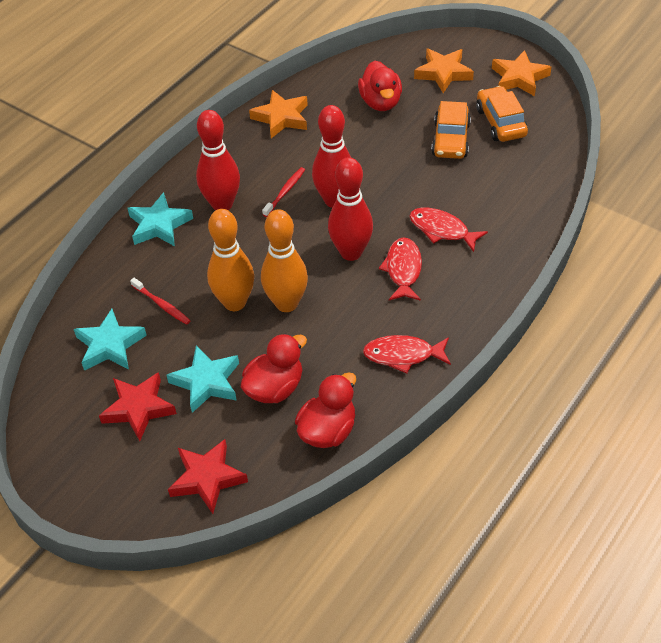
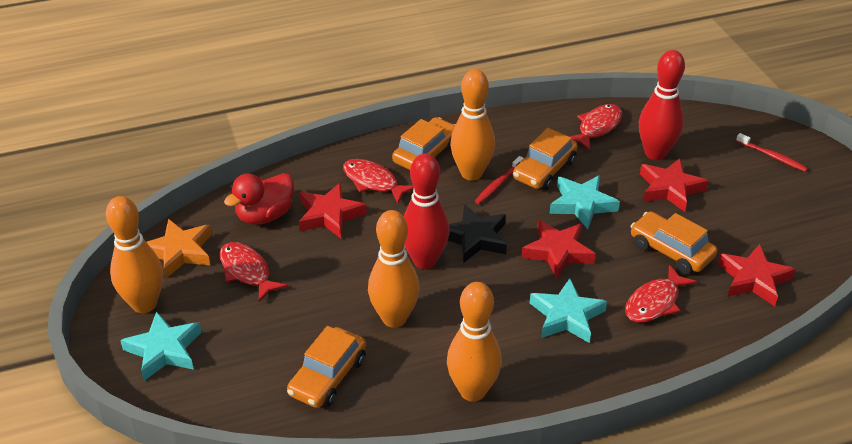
black star: none = 0 -> [448,204,507,263] = 1
orange bowling pin: [207,209,254,311] [261,209,308,312] = 2 -> [106,196,163,313] [368,210,419,328] [447,282,502,402] [450,69,495,181] = 4
orange car: [431,101,471,159] [476,86,528,142] = 2 -> [287,326,366,408] [392,117,456,170] [513,128,578,190] [630,211,717,274] = 4
orange star: [249,90,308,138] [414,49,474,93] [492,50,551,96] = 3 -> [147,219,212,278] = 1
red bowling pin: [196,110,240,210] [312,105,351,208] [328,157,373,261] = 3 -> [404,154,450,269] [639,50,685,160] = 2
red duck: [241,334,307,403] [295,372,356,448] [358,61,402,111] = 3 -> [224,173,294,225] = 1
red fish: [363,335,451,373] [379,237,422,301] [410,208,488,252] = 3 -> [220,242,288,302] [343,159,414,204] [569,104,622,150] [625,265,697,322] = 4
red star: [99,372,177,441] [168,439,248,514] = 2 -> [299,182,367,238] [521,220,596,279] [640,158,708,212] [718,244,796,306] = 4

